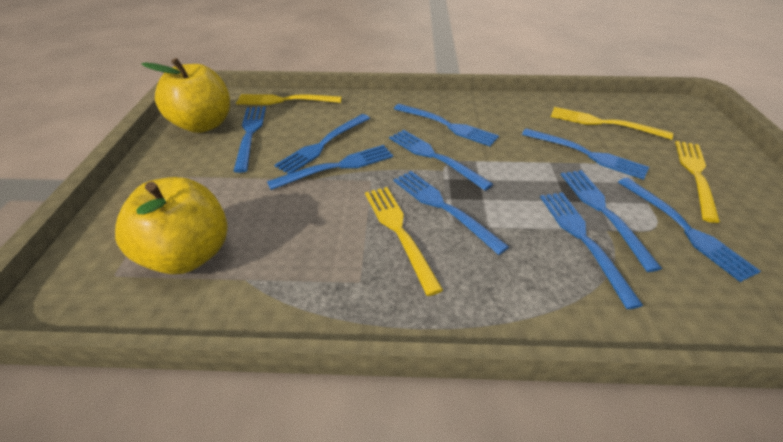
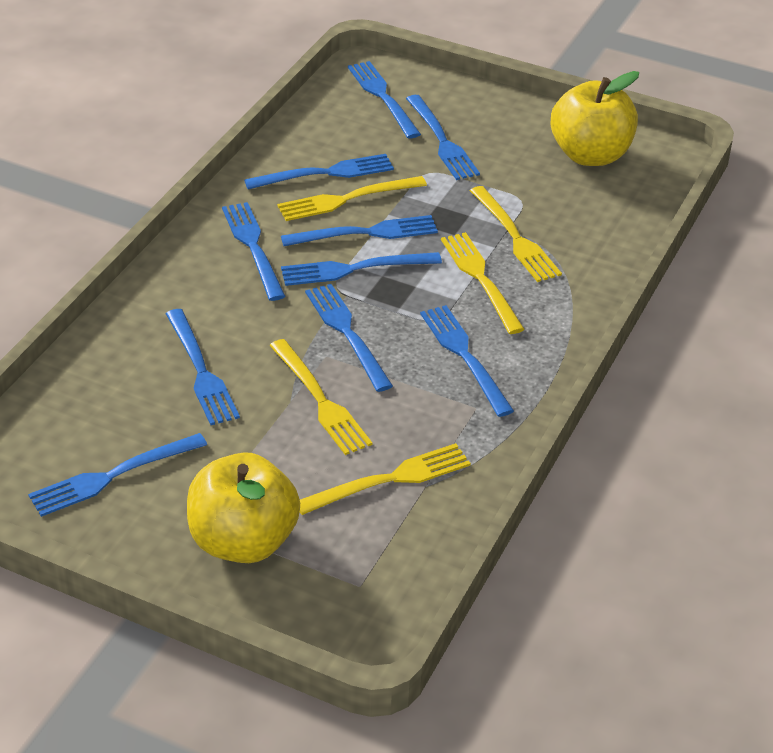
yellow fork: [236,94,342,105] [365,187,443,296] [551,107,673,140] [675,141,720,223] = 4 -> [269,339,373,455] [277,176,427,221] [300,443,471,515] [441,232,525,334] [470,186,562,282] = 5

